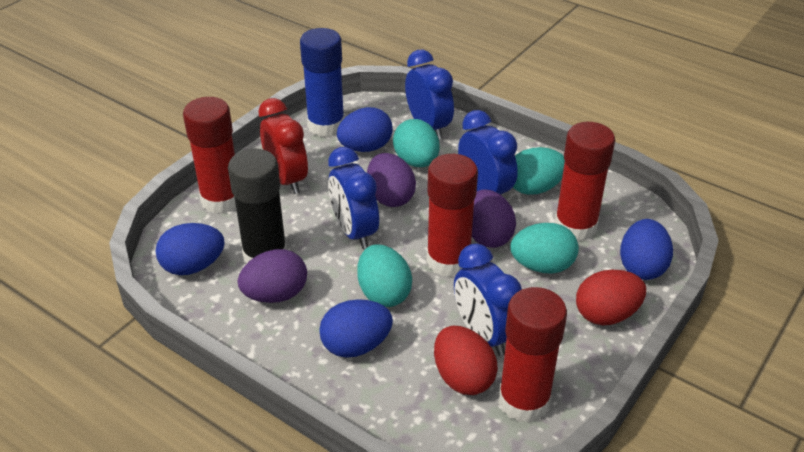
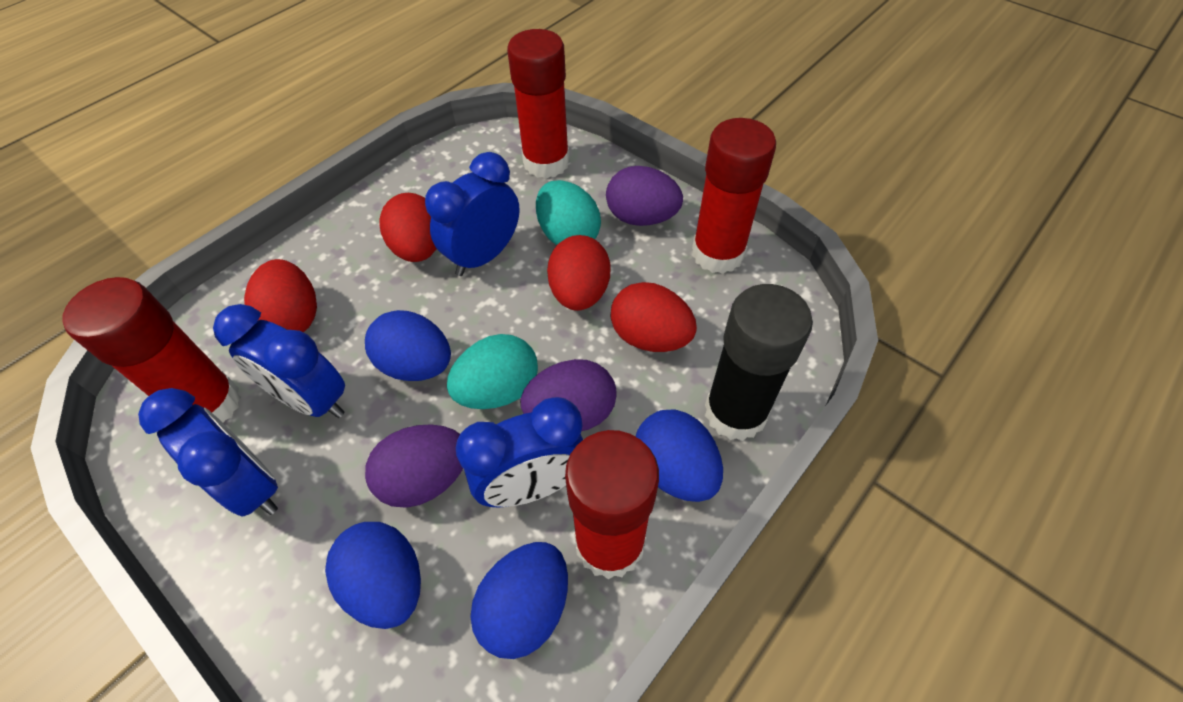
blue glue stick: [300,28,345,137] = 1 -> none = 0
red clock: [258,98,308,194] = 1 -> none = 0
red egg: [434,326,498,395] [576,270,646,325] = 2 -> [244,259,317,332] [380,193,436,262] [547,235,611,311] [611,282,697,352] = 4
turquoise egg: [357,244,412,307] [393,119,440,167] [510,223,579,274] [513,147,565,195] = 4 -> [447,334,538,409] [536,180,601,245] = 2

